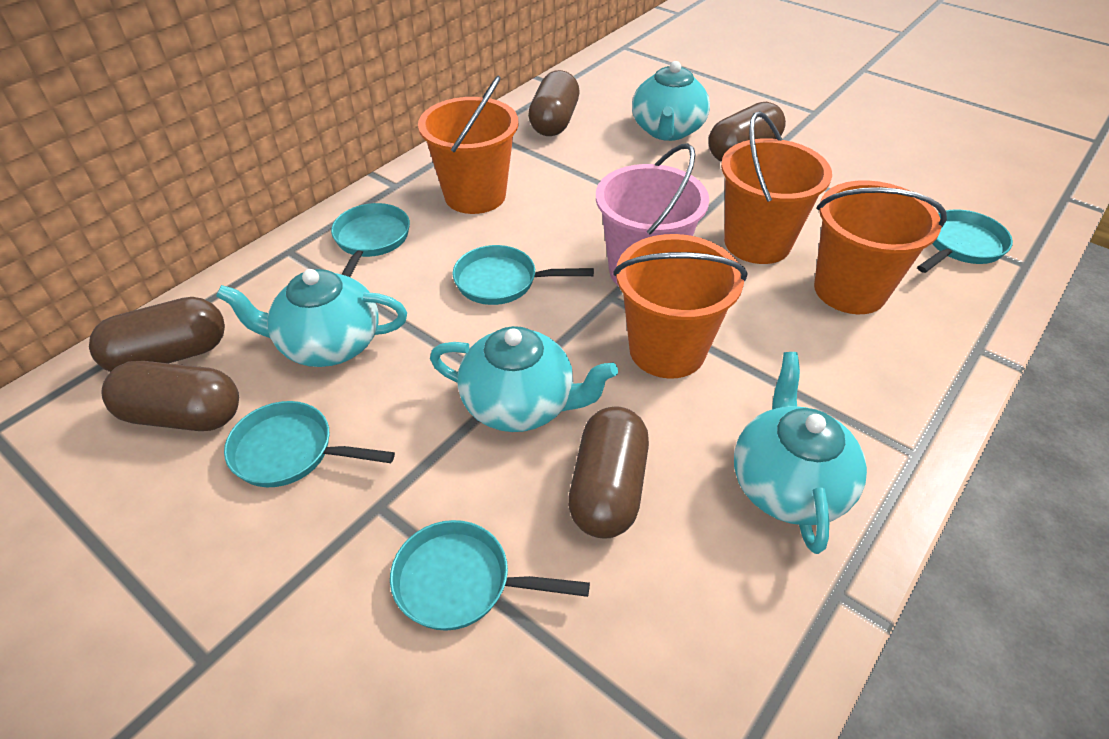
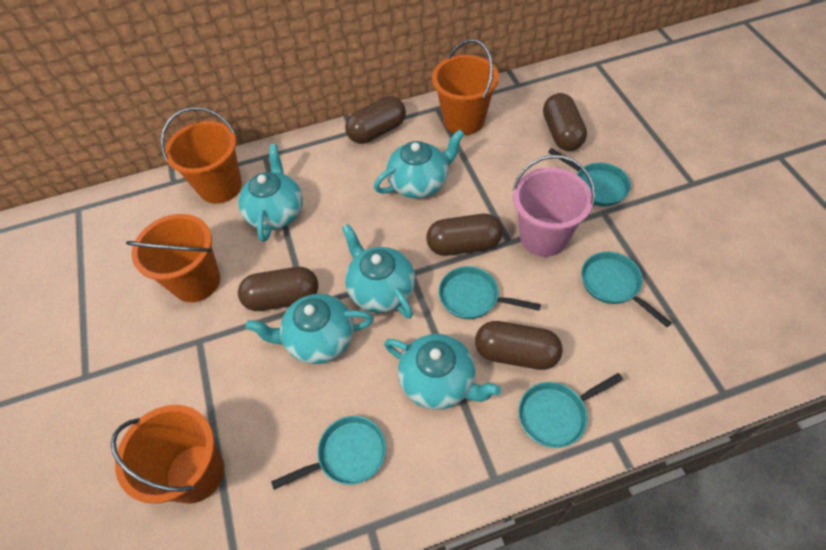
turquoise teapot: [216,269,407,367] [430,326,618,432] [632,61,710,141] [734,352,867,554] = 4 -> [238,144,303,242] [246,294,374,364] [342,224,415,319] [374,129,464,198] [384,334,501,410] = 5

